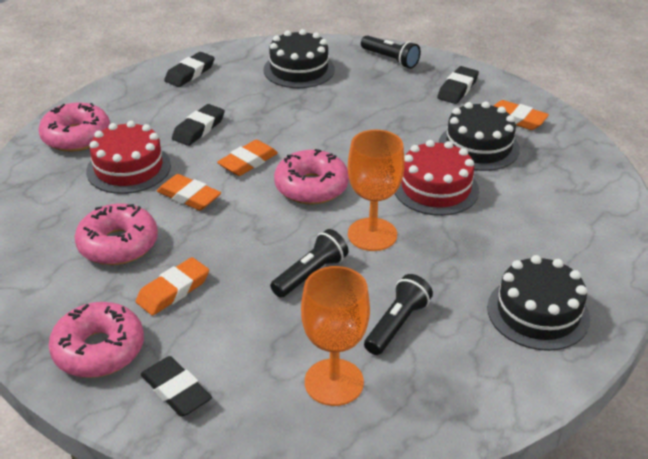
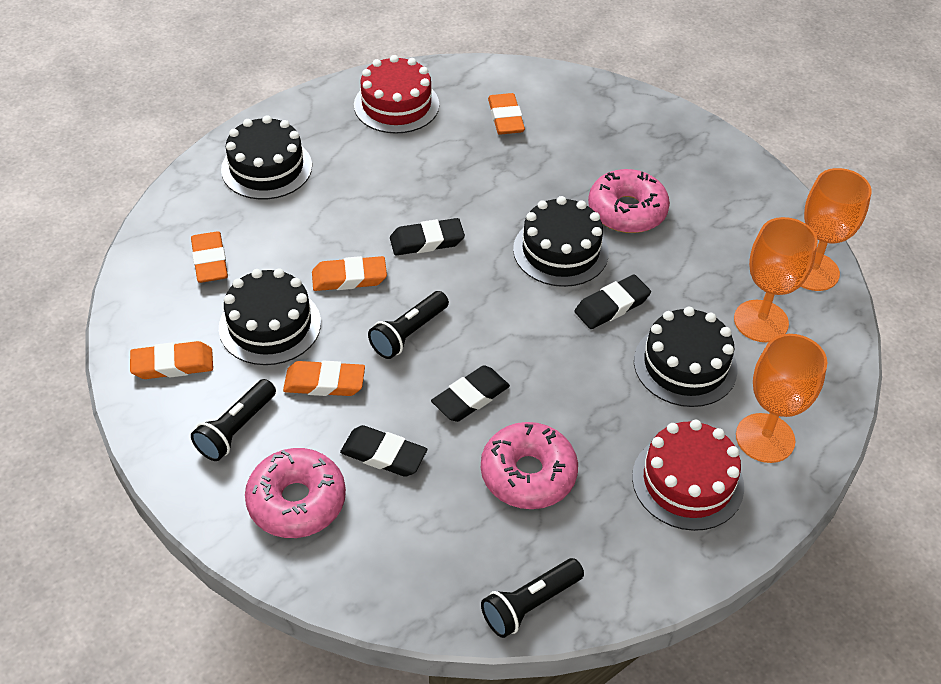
black cake: [263,29,335,88] [439,101,520,171] [487,255,590,351] = 3 -> [219,268,321,365] [221,115,312,199] [513,196,609,287] [634,307,738,407] = 4
orange eraser: [136,257,209,316] [157,174,221,211] [217,140,278,176] [494,100,549,130] = 4 -> [130,341,213,379] [191,231,228,283] [283,361,365,396] [312,256,387,291] [488,93,525,135] = 5
orange goblet: [301,266,370,406] [348,130,405,251] = 2 -> [734,217,818,342] [736,334,827,463] [801,168,871,291] = 3
pink donut: [39,102,110,152] [49,302,144,378] [75,203,158,265] [274,149,349,205] = 4 -> [245,448,346,538] [481,422,578,509] [588,169,670,233] = 3

